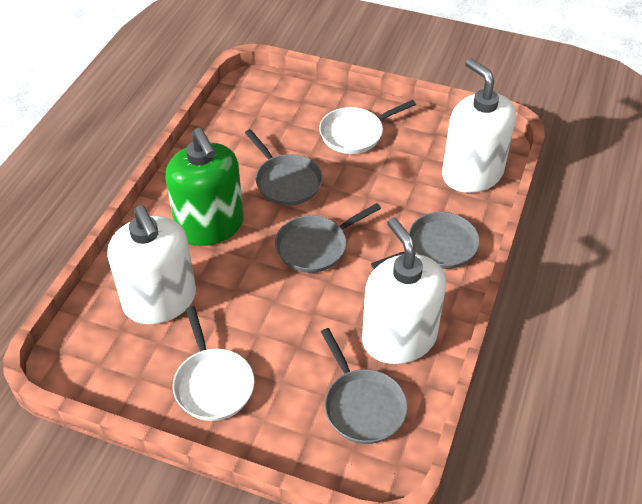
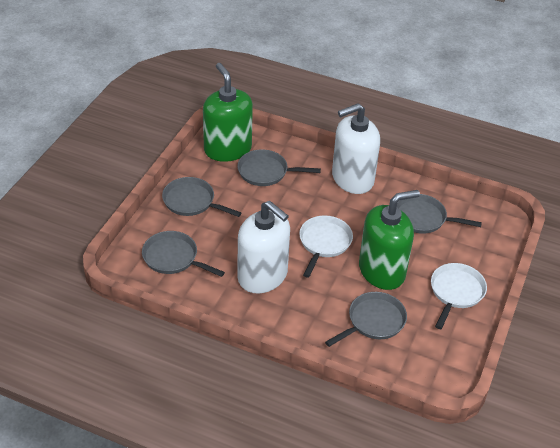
green soap dispenser: [165,128,244,246] = 1 -> [203,63,253,162] [359,190,420,290] = 2
grey pan: [245,129,323,205] [275,203,381,273] [321,328,408,444] [371,212,480,269] = 4 -> [142,231,225,277] [162,177,241,217] [237,149,321,186] [325,292,407,347] [397,194,482,234] = 5
white soap dispenser: [107,205,196,324] [362,217,446,364] [442,58,516,193] = 3 -> [238,201,290,294] [332,103,380,194] = 2

